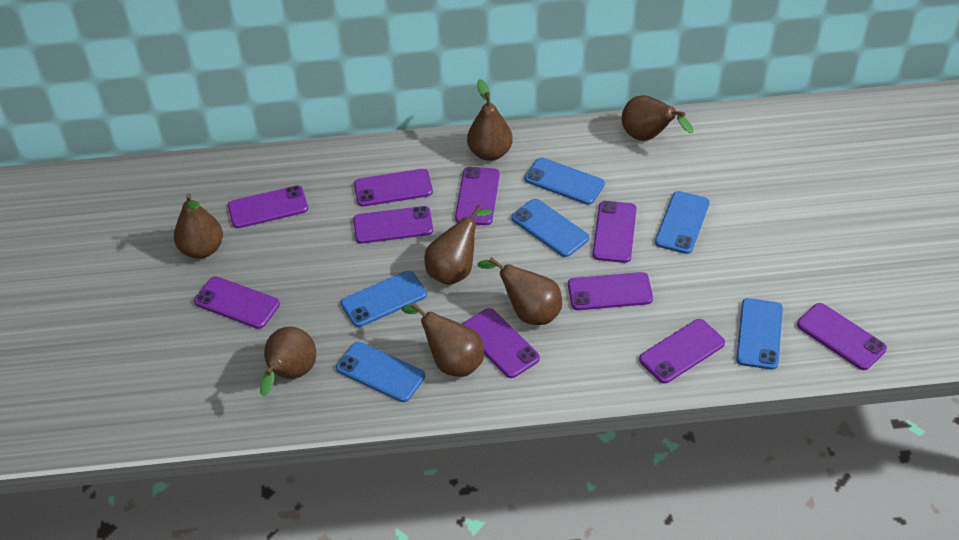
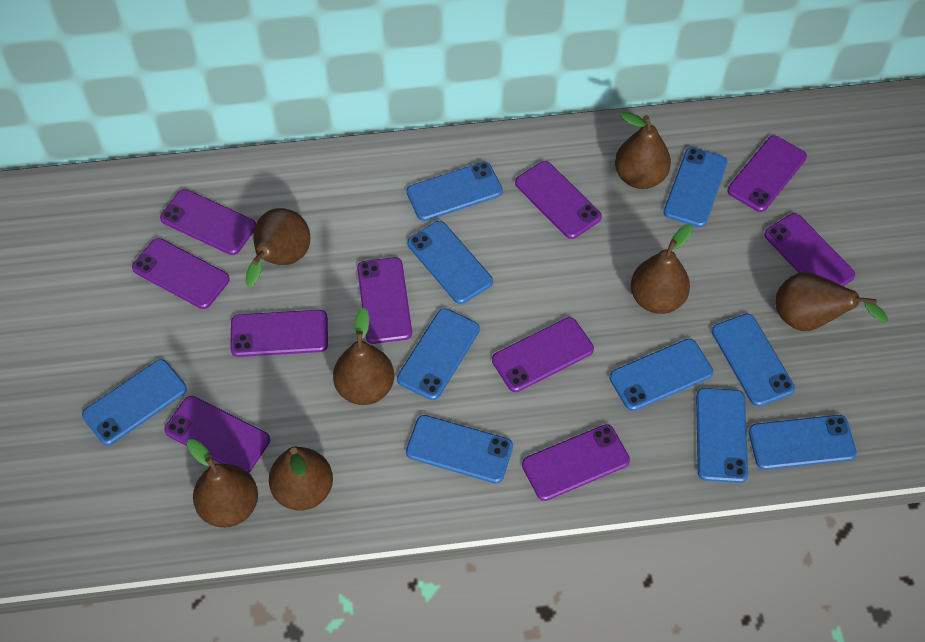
blue phone: [336,342,425,402] [341,271,427,327] [511,199,589,257] [525,158,605,205] [655,191,710,254] [736,298,783,370] = 6 -> [82,359,187,446] [397,308,480,400] [406,415,513,483] [407,162,503,221] [407,221,493,304] [609,339,713,411] [663,147,728,227] [696,388,748,483] [712,314,795,407] [749,415,857,470] = 10

